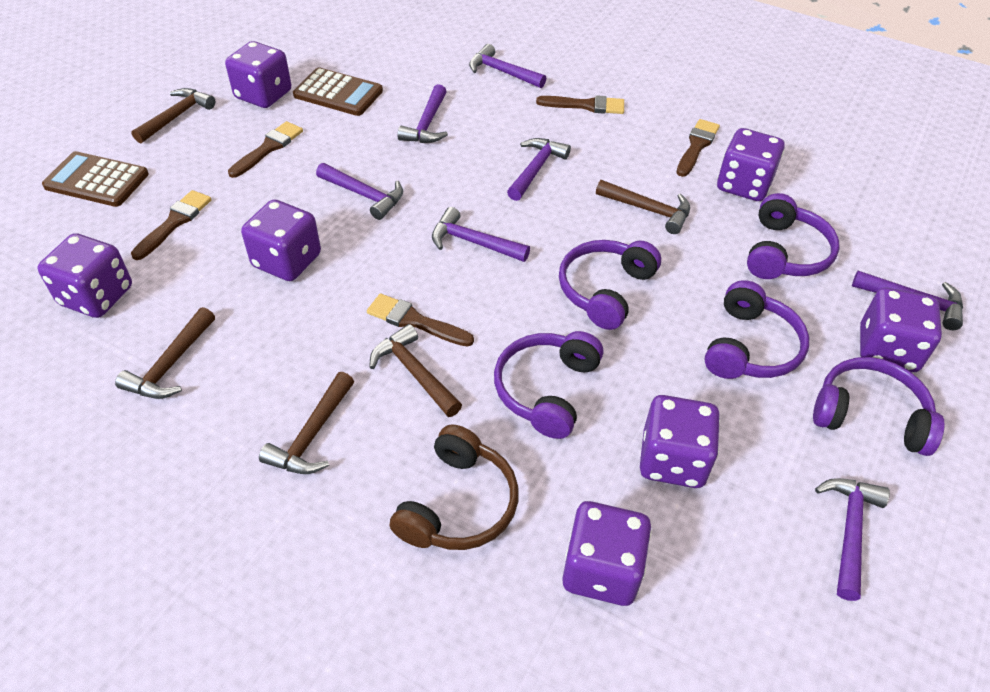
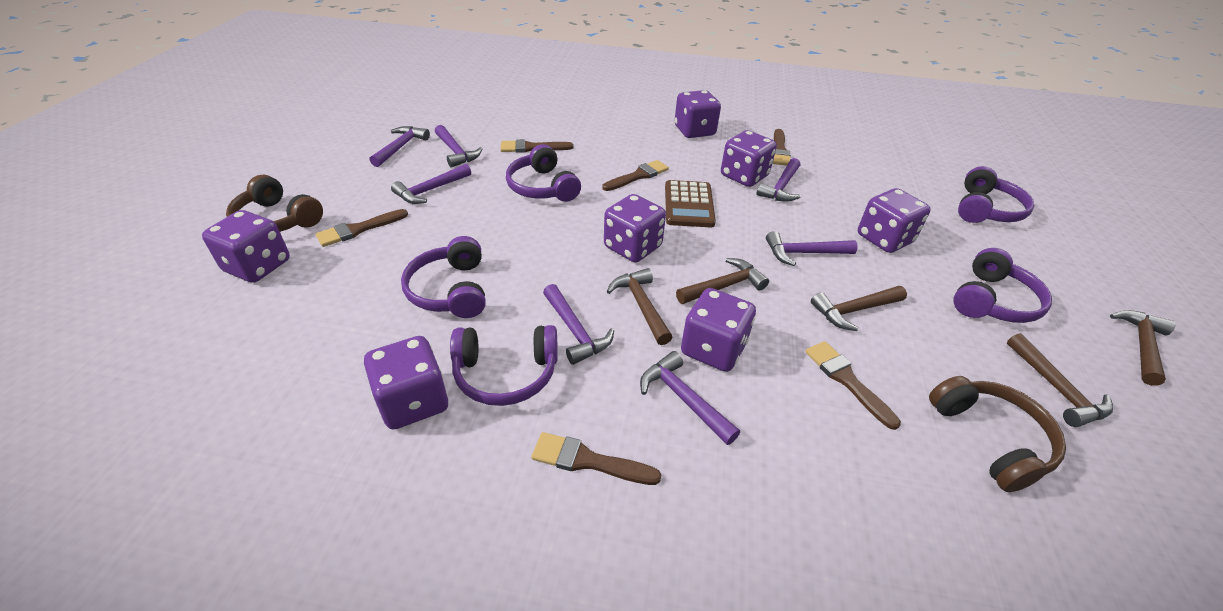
brown brush: [131,190,212,260] [228,121,303,178] [367,294,474,347] [536,95,624,114] [676,119,720,177] = 5 -> [316,209,408,247] [500,139,574,153] [531,432,662,485] [602,160,669,191] [773,129,791,166] [805,341,901,430] = 6
brown calculator: [42,151,149,207] [293,68,383,116] = 2 -> [665,180,716,227] = 1
brown headphones: [390,424,518,550] = 1 -> [226,175,323,232] [929,376,1066,492] = 2

